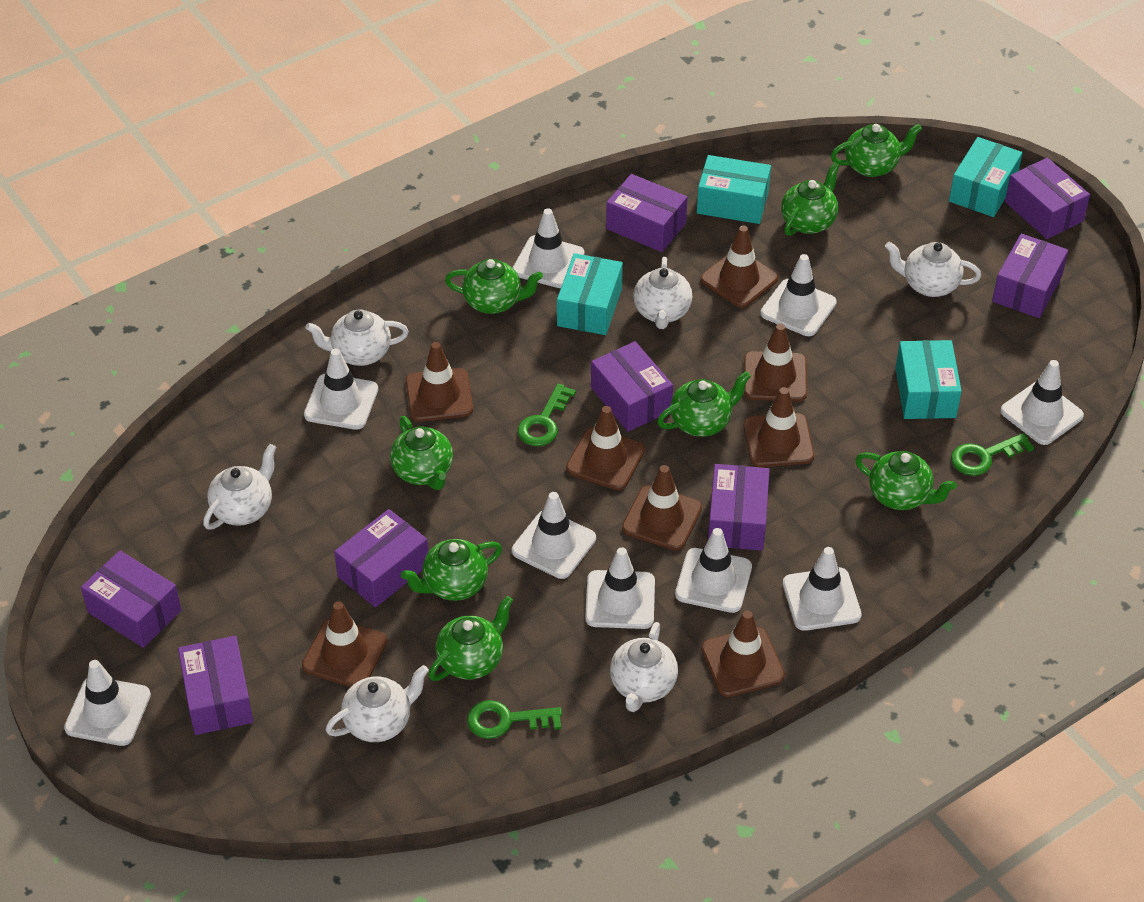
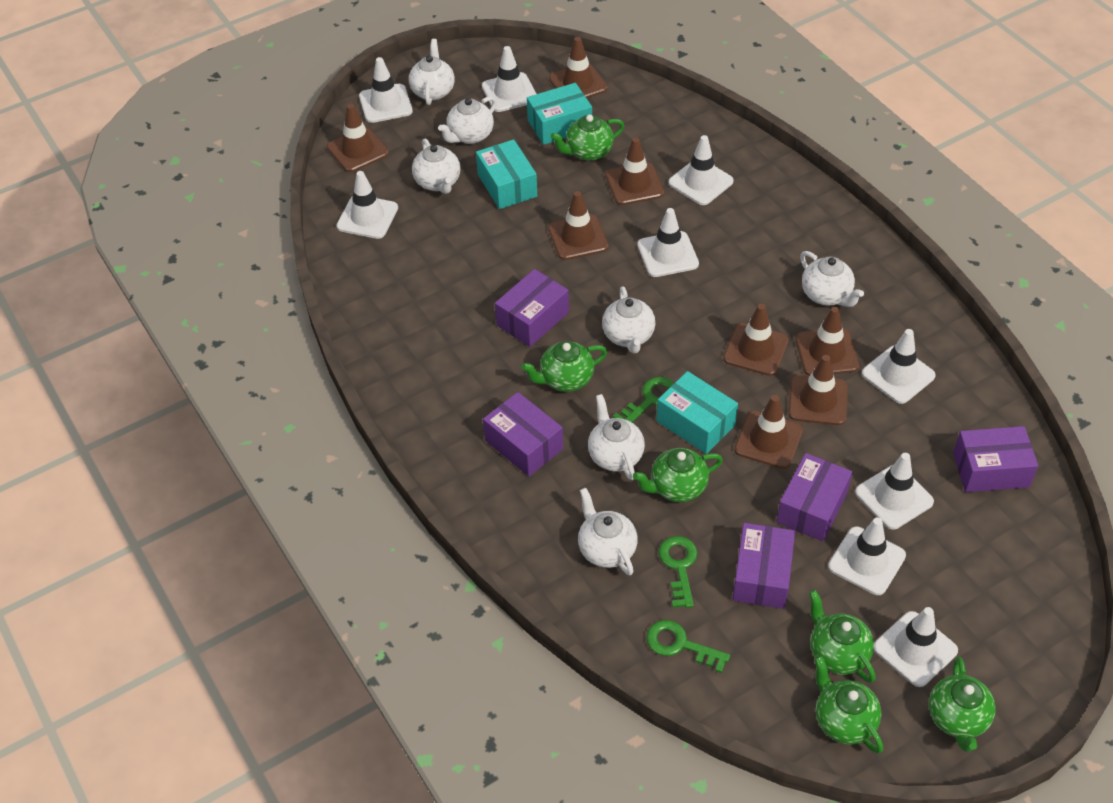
green teapot: [390,416,453,490] [401,539,502,601] [429,596,513,681] [445,259,543,314] [657,371,751,437] [781,162,840,236] [831,124,922,177] [855,451,957,510] = 8 -> [521,341,607,392] [550,115,624,161] [633,448,723,502] [809,590,876,683] [814,656,883,754] [929,656,996,752] = 6
purple box: [81,551,182,648] [178,636,254,735] [334,509,428,607] [591,341,673,432] [606,174,688,252] [708,464,770,551] [992,234,1068,318] [1005,158,1090,239] = 8 -> [483,392,563,476] [495,269,569,347] [732,523,795,609] [776,453,852,542] [953,426,1038,492] = 5
turquoise box: [557,253,623,335] [697,155,771,224] [895,340,962,419] [949,137,1022,217] = 4 -> [476,139,537,209] [527,83,592,145] [657,371,738,454] = 3
white teapot: [203,444,276,529] [305,310,409,366] [325,665,429,742] [610,622,678,712] [633,257,692,329] [885,242,981,297] = 6 -> [409,39,455,105] [412,139,460,194] [438,96,497,144] [578,488,638,575] [588,394,645,480] [602,286,655,353] [800,251,864,307] = 7

